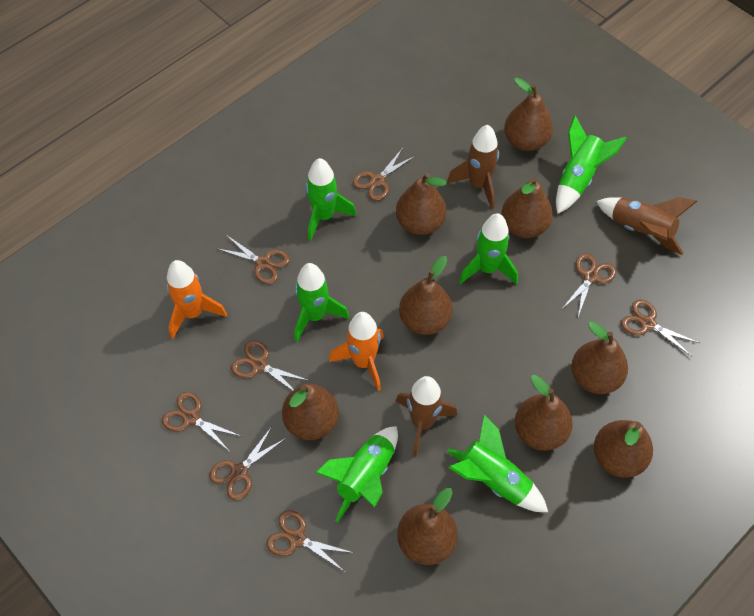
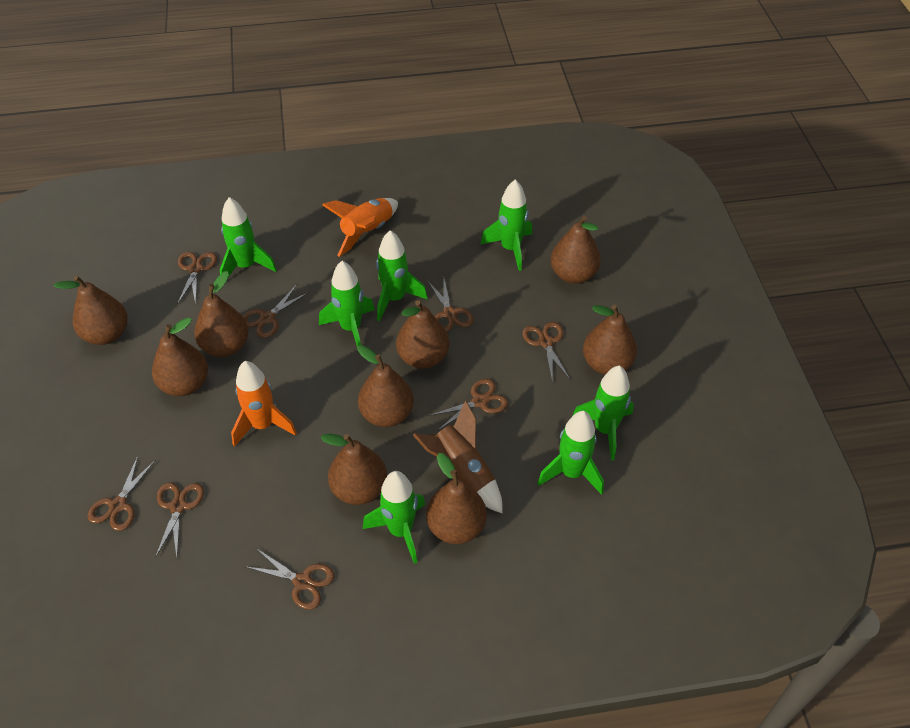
brown rocket: [396,376,457,456] [447,125,499,209] [596,197,697,255] = 3 -> [413,400,503,514] = 1
green rocket: [294,263,349,342] [306,158,356,241] [315,426,398,522] [447,415,548,512] [459,213,518,285] [556,115,627,214] = 6 -> [220,197,277,277] [319,261,375,346] [363,471,425,564] [376,230,427,321] [481,180,532,271] [537,411,604,495] [572,366,634,461] = 7

